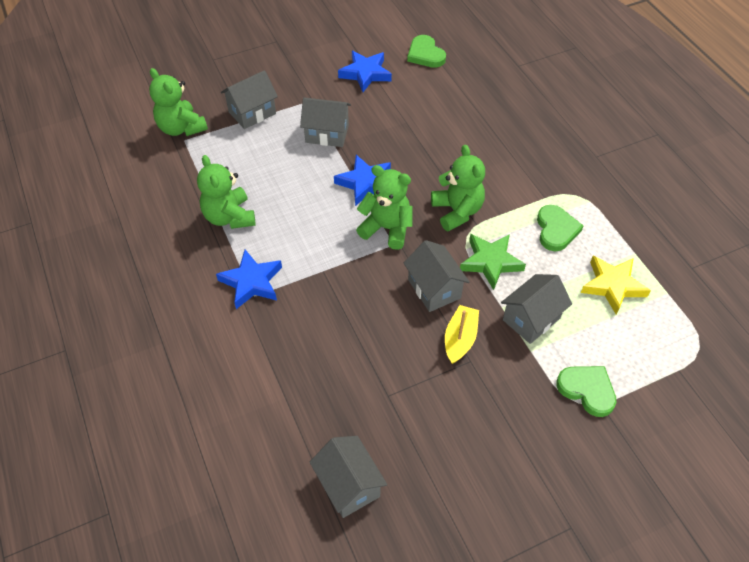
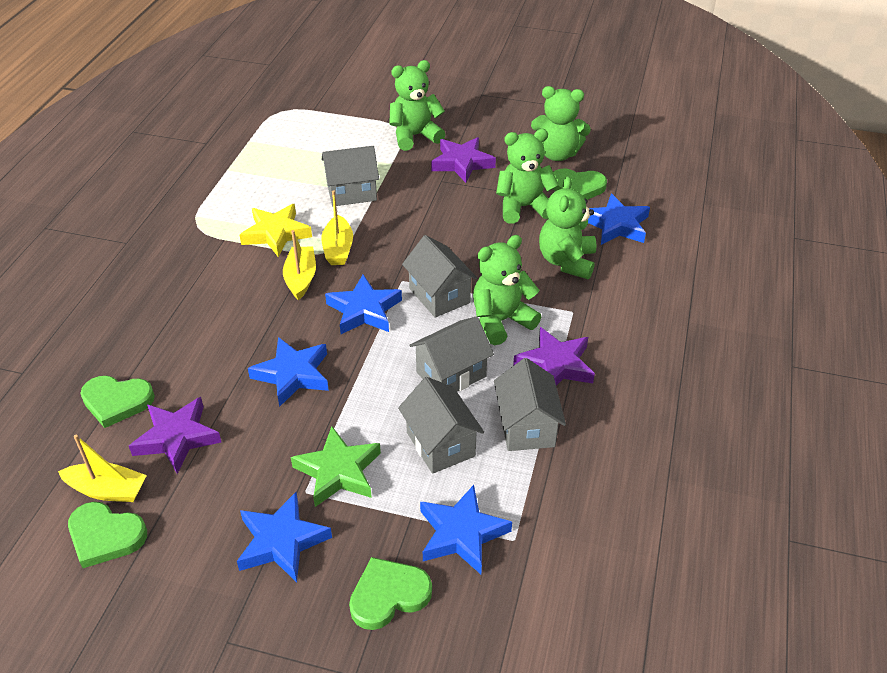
blue star: [216,250,282,309] [334,155,391,206] [338,51,392,92] = 3 -> [237,492,332,582] [248,337,329,407] [325,274,402,334] [420,485,512,574] [588,193,650,245] = 5
green heart: [407,35,446,68] [537,205,583,251] [556,366,617,417] = 3 -> [68,502,147,568] [80,376,155,428] [349,557,432,630] [553,168,607,200] = 4
green teddy bear: [149,68,208,136] [197,155,256,229] [356,165,413,250] [431,145,485,231] = 4 -> [390,60,445,151] [473,235,541,345] [496,129,559,224] [531,86,591,161] [539,176,596,279] = 5
purple star: none = 0 -> [129,397,221,474] [431,137,496,183] [513,327,595,386] = 3
yellow boat: [445,305,479,364] = 1 -> [58,435,147,502] [283,230,316,300] [321,190,353,265] = 3

